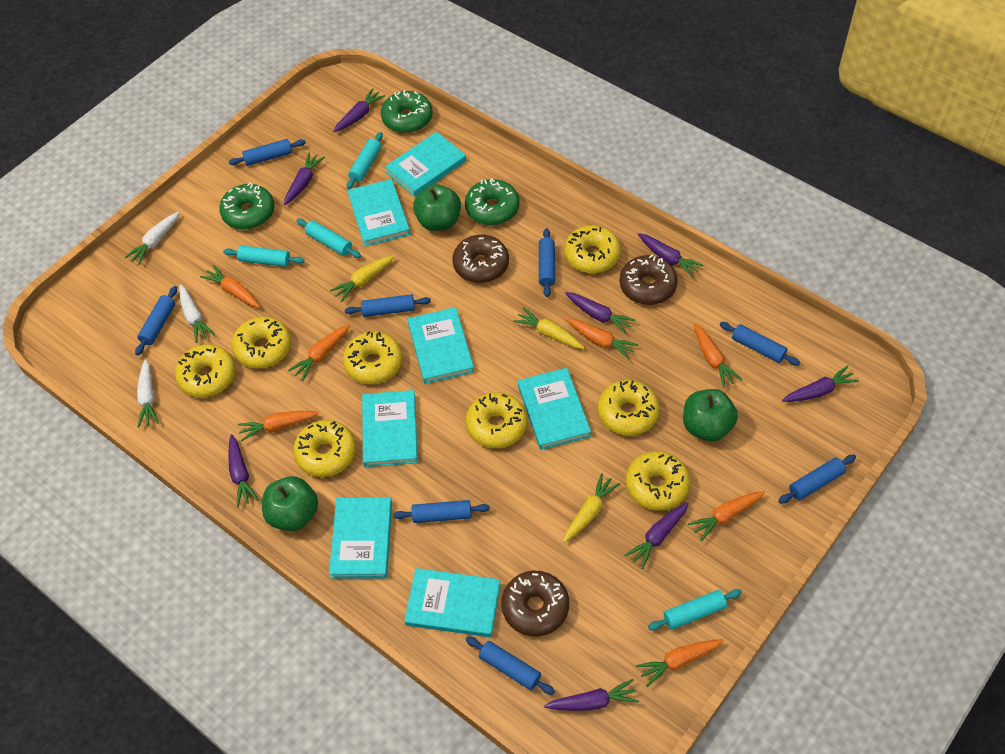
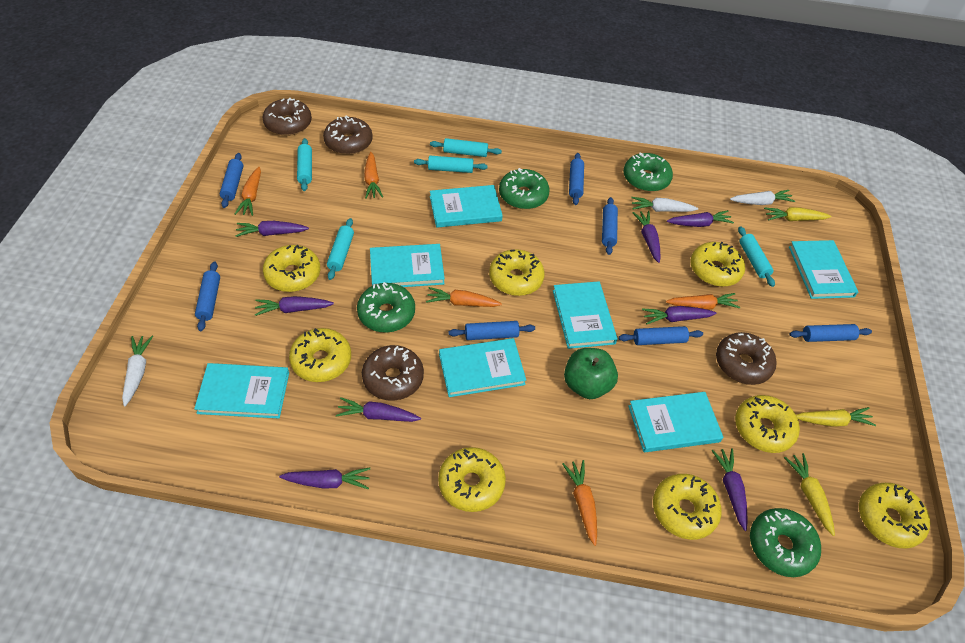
blue rolling pin: [135,286,177,355] [229,139,306,166] [345,294,431,317] [393,500,490,523] [466,637,555,695] [539,228,555,297] [719,322,800,366] [778,455,856,504] = 8 -> [195,262,220,331] [220,153,243,208] [448,321,535,340] [569,153,584,205] [602,197,618,255] [619,326,703,345] [790,324,872,342] = 7
brown donut: [452,235,509,283] [501,571,569,637] [619,254,678,305] = 3 -> [262,98,312,136] [323,116,373,155] [362,345,424,401] [716,332,776,385] = 4
green apple: [262,476,318,531] [413,184,461,231] [683,389,738,442] = 3 -> [564,348,618,399] = 1
green donut: [219,182,274,230] [381,90,432,133] [465,178,520,225] = 3 -> [357,282,415,333] [499,168,550,209] [623,153,673,192] [750,508,821,577] = 4
orange carrot: [200,264,260,308] [237,411,319,442] [288,324,350,381] [566,318,638,360] [636,639,724,687] [688,491,765,541] [694,323,742,388] = 7 -> [235,167,261,216] [364,152,383,199] [426,287,502,307] [562,460,597,546] [666,293,740,310] = 5
turquoise rolling pin: [223,245,304,267] [296,218,361,258] [347,132,383,190] [648,589,742,630] = 4 -> [297,138,312,191] [327,218,354,280] [414,156,488,173] [430,138,502,157] [738,226,775,287] = 5

